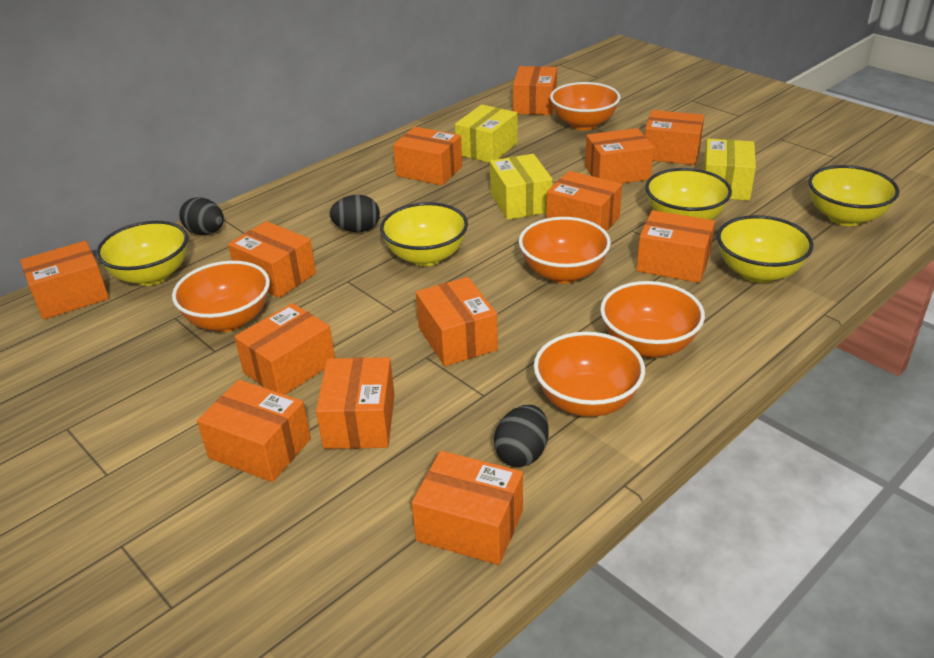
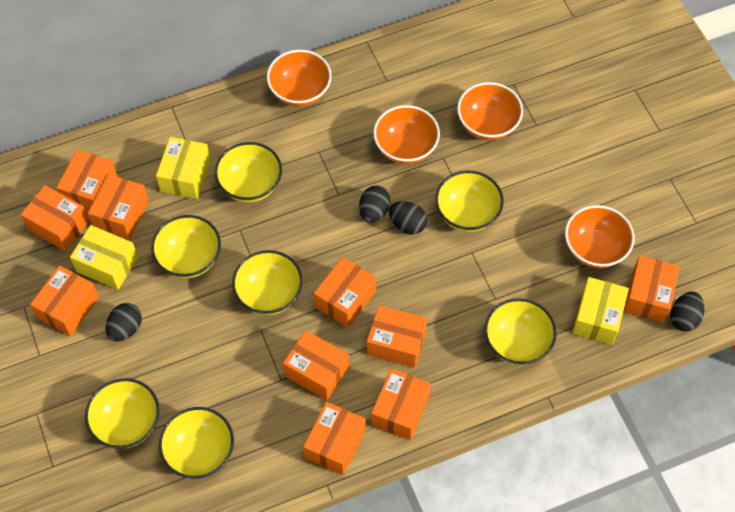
black egg: [179,197,224,235] [329,195,380,232] [494,405,549,467] = 3 -> [105,303,142,341] [359,186,391,222] [389,201,427,235] [670,292,704,332] = 4
orange bowl: [172,261,270,332] [519,217,611,283] [534,332,645,417] [550,82,620,130] [600,281,705,358] = 5 -> [267,50,332,107] [373,105,440,164] [457,82,523,141] [565,205,635,268] = 4
orange box: [20,241,109,320] [197,380,311,482] [228,221,316,298] [234,303,335,395] [316,357,395,449] [393,127,462,186] [412,451,523,565] [416,277,498,366] [513,66,557,115] [546,171,622,232] [585,128,654,183] [636,210,715,283] [644,110,704,165] = 13 -> [20,185,89,251] [30,265,99,336] [56,150,118,212] [88,174,149,240] [283,330,349,400] [303,402,366,475] [314,257,376,328] [367,305,427,368] [371,368,431,440] [624,256,680,323] = 10
yellow bowl: [96,221,188,286] [380,202,468,266] [645,168,732,220] [717,215,813,283] [808,165,899,226] = 5 -> [85,378,160,449] [151,215,221,278] [159,407,234,479] [214,142,282,202] [232,250,303,315] [435,171,504,232] [484,298,557,365] = 7

